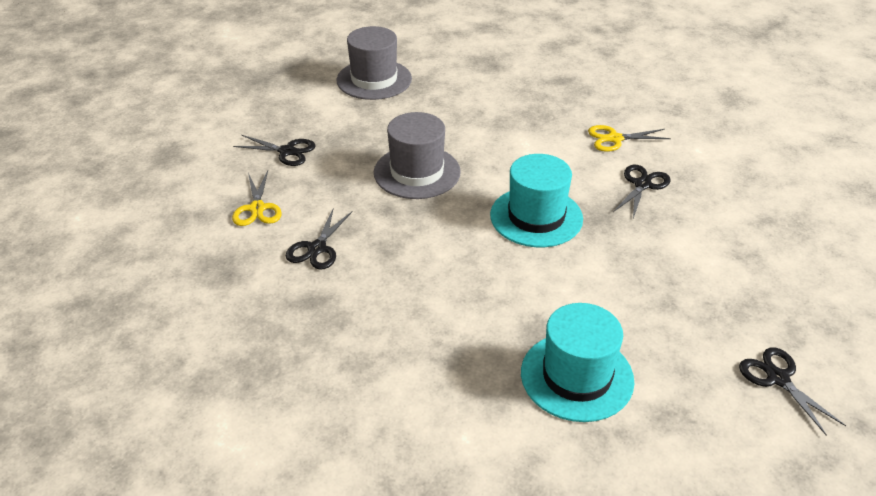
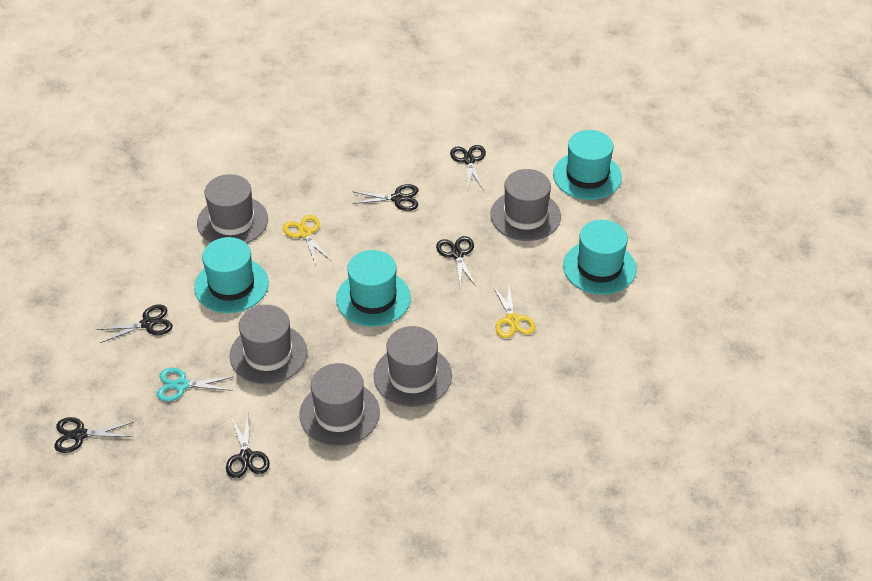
black scissors: [233,135,316,166] [286,207,353,270] [613,165,670,218] [739,347,846,436] = 4 -> [54,417,134,453] [97,304,173,343] [226,413,270,478] [352,184,418,211] [436,236,477,287] [450,145,486,189] = 6
grey hat: [336,26,412,100] [374,112,461,199] = 2 -> [197,174,268,244] [230,305,307,384] [300,363,380,446] [374,326,452,407] [490,169,561,241] = 5
turquoise hat: [490,154,583,247] [521,303,635,422] = 2 -> [194,237,269,313] [336,250,411,327] [553,130,622,200] [563,220,636,295] = 4
turquoise scissors: none = 0 -> [157,368,233,401] = 1

